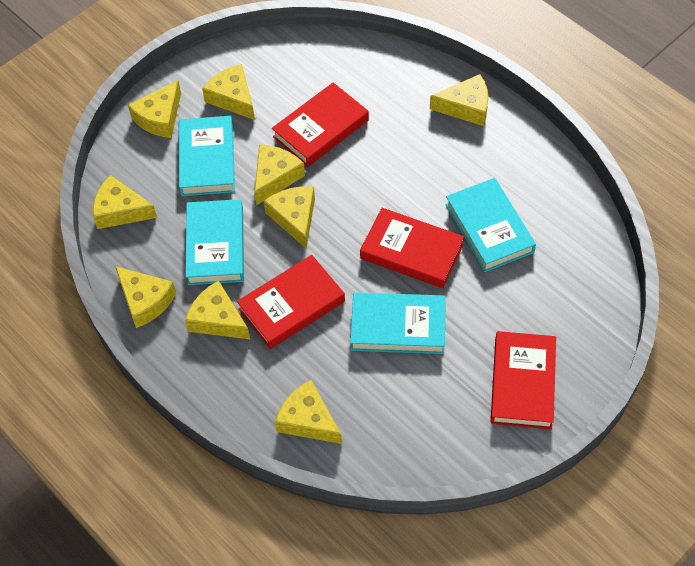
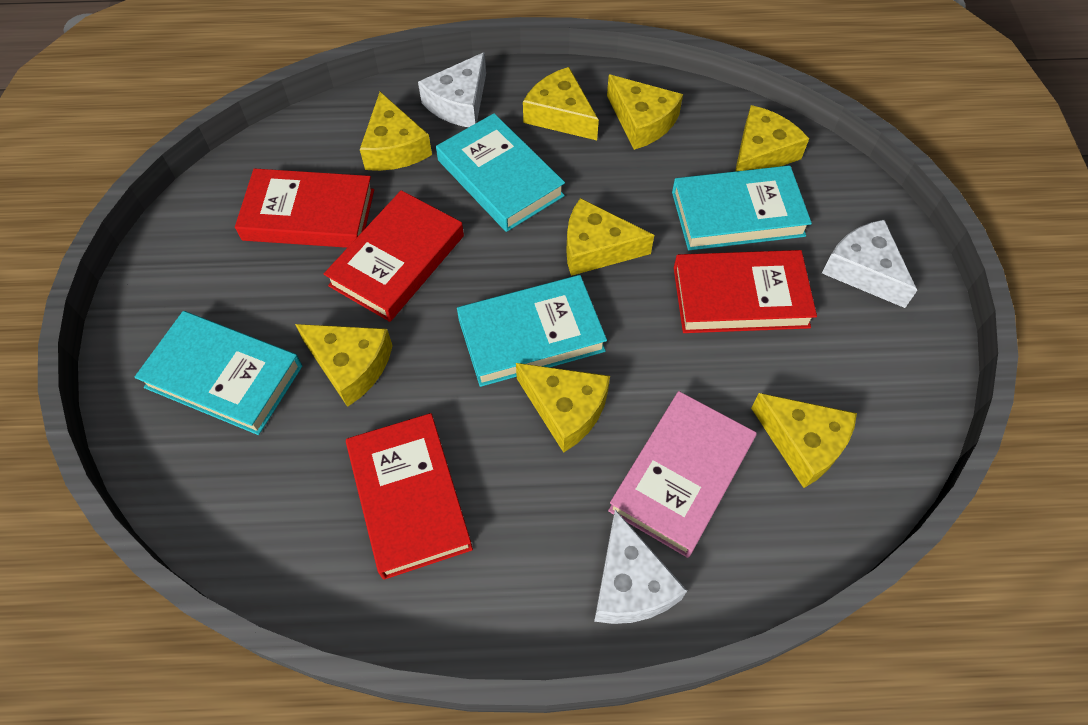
pink book: none = 0 -> [608,391,757,558] = 1
white cheese: none = 0 -> [418,52,486,127] [594,509,687,624] [822,220,917,308] = 3
yellow cheese: [93,175,157,229] [115,266,176,328] [128,80,181,138] [185,281,250,339] [202,64,255,120] [254,144,305,205] [264,186,315,249] [275,380,342,444] [430,74,488,126] = 9 -> [295,324,393,407] [360,92,432,171] [516,363,610,453] [523,67,599,140] [566,198,654,276] [607,74,683,150] [735,105,809,171] [751,393,857,488] = 8

